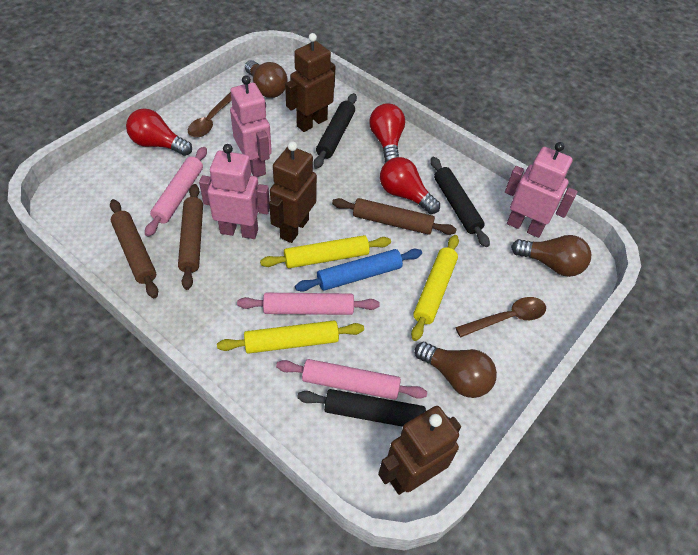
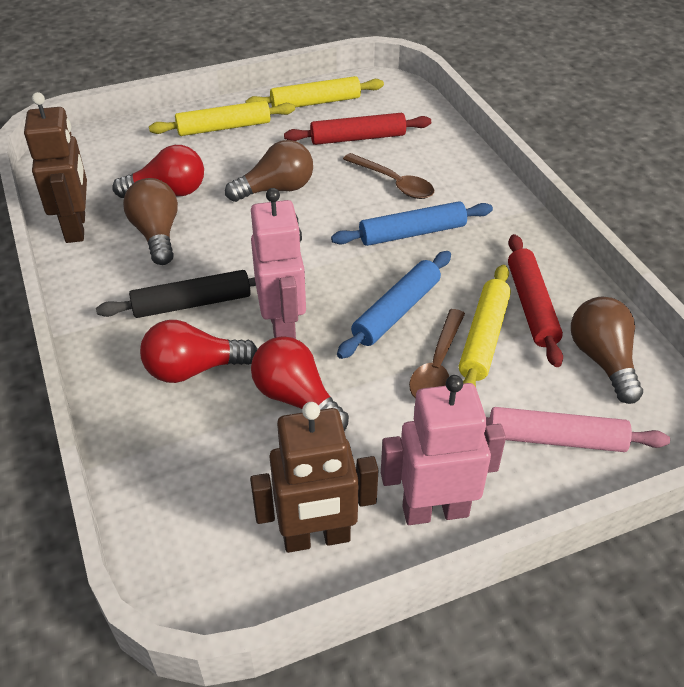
black rolling pin: [297,389,450,427] [314,93,357,169] [430,157,490,247] = 3 -> [96,270,256,318] = 1
blue rolling pin: [295,249,422,292] = 1 -> [331,201,493,246] [337,251,451,359] = 2
brown robot: [269,141,317,243] [285,33,335,132] [378,406,461,495] = 3 -> [24,92,87,243] [250,402,378,553] = 2
brown rolling pin: [110,199,158,298] [178,184,203,290] [332,198,457,235] = 3 -> none = 0
pink robot: [199,144,270,239] [230,75,272,177] [505,142,578,238] = 3 -> [251,188,306,339] [381,375,506,525] = 2
pink rolling pin: [145,147,207,237] [237,293,380,315] [276,359,427,400] = 3 -> [486,407,670,452] = 1
red rolling pin: none = 0 -> [284,113,431,145] [508,234,563,367] = 2

